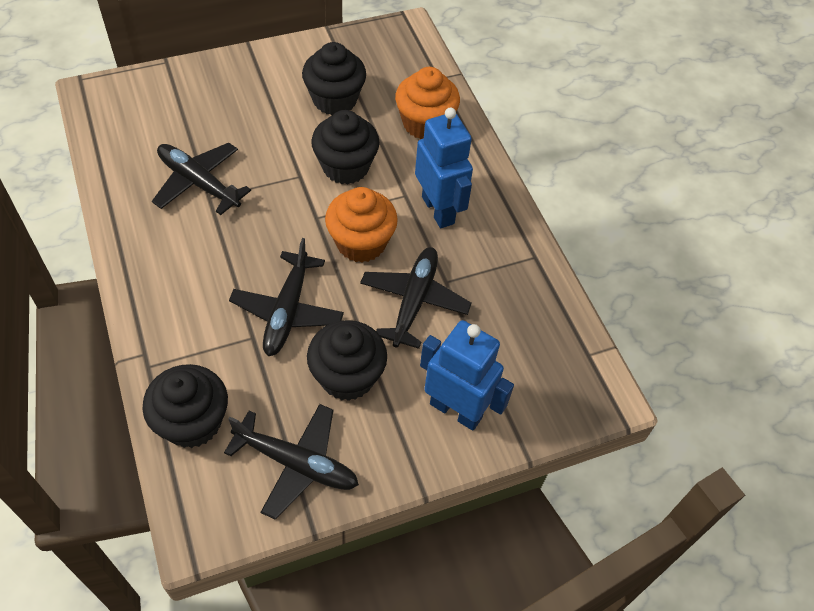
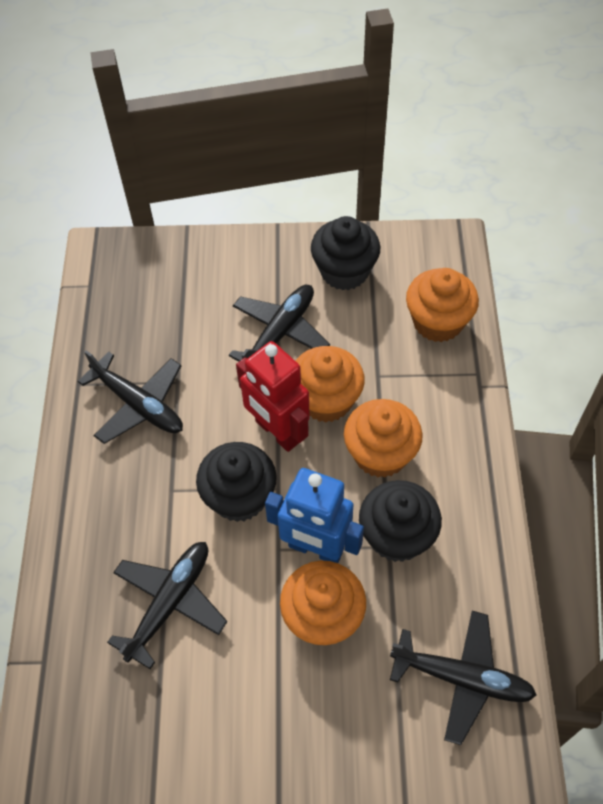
black cupcake: [142,364,228,448] [302,42,366,115] [307,320,387,401] [311,110,380,185] = 4 -> [196,442,277,522] [311,216,380,290] [359,480,442,562] = 3
blue robot: [415,107,473,228] [420,320,514,431] = 2 -> [265,468,364,563] = 1
orange cupcake: [325,187,398,263] [395,67,460,139] = 2 -> [280,561,366,645] [295,346,365,423] [344,399,423,478] [406,268,479,342] = 4
red robot: none = 0 -> [236,341,310,452] = 1

